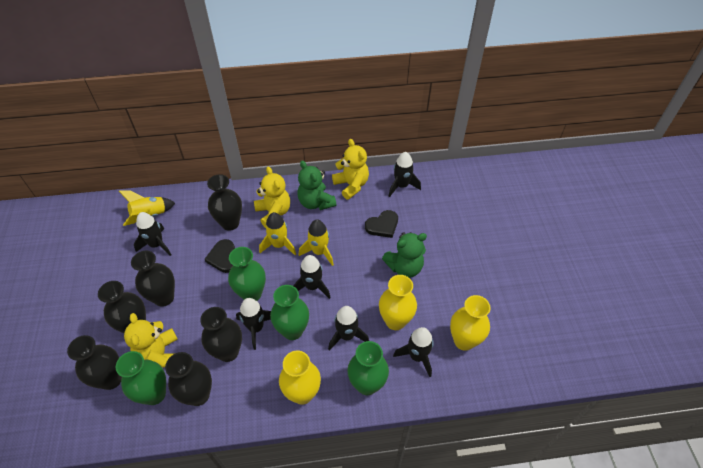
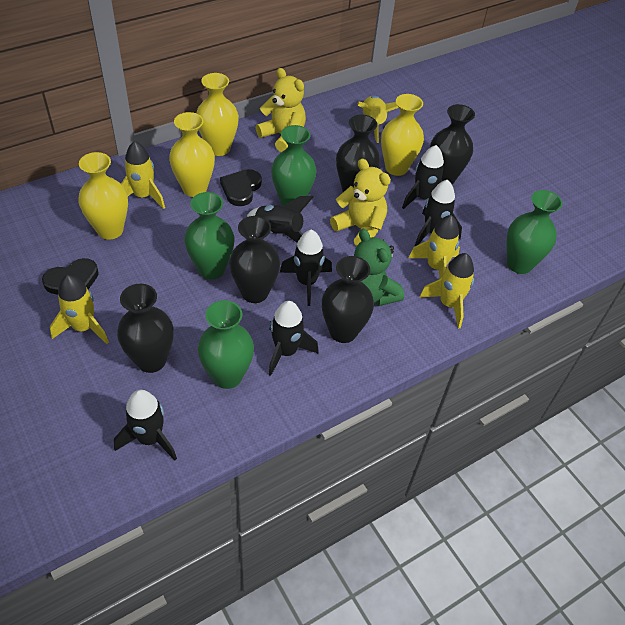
black vase: [67,335,122,390] [98,281,146,333] [131,251,175,307] [165,352,212,406] [200,307,242,362] [207,174,242,231] = 6 -> [117,284,174,373] [229,216,280,303] [322,256,374,343] [336,114,380,192] [430,104,475,184] = 5
green teddy bear: [297,160,337,210] [382,232,427,278] = 2 -> [354,229,404,306] = 1
yellow rocket: [119,191,175,226] [259,212,296,255] [299,219,334,266] = 3 -> [50,275,109,344] [121,141,165,209] [358,96,399,143] [409,215,460,279] [419,253,474,329] = 5
yellow teddy bear: [124,313,178,368] [254,166,290,228] [332,139,369,200] = 3 -> [256,68,306,152] [330,159,391,246] = 2
yellow vase: [279,350,321,405] [379,275,417,330] [450,295,491,351] = 3 -> [78,152,128,240] [169,112,215,197] [197,73,239,156] [381,94,424,176] = 4

